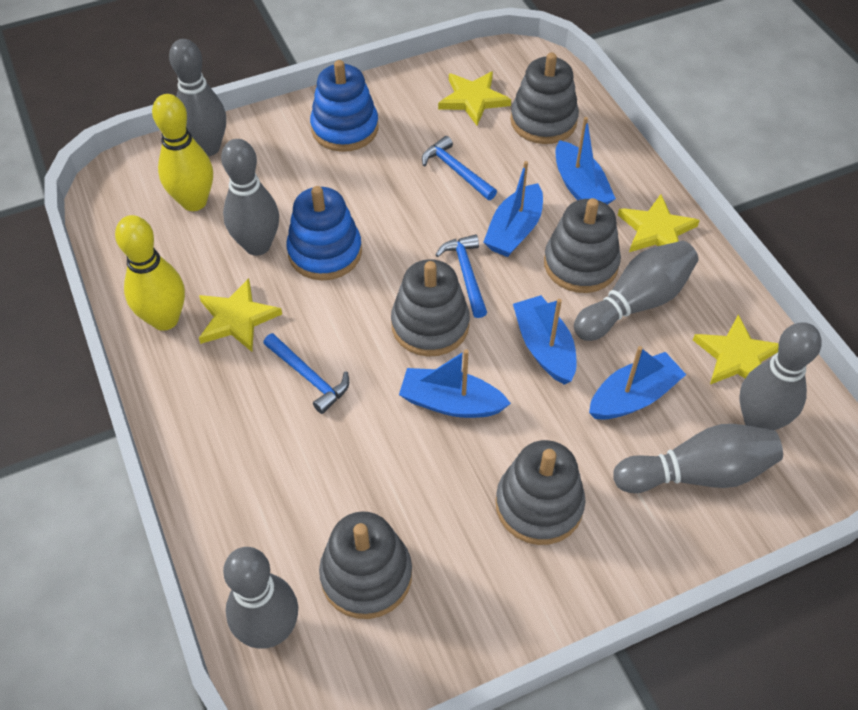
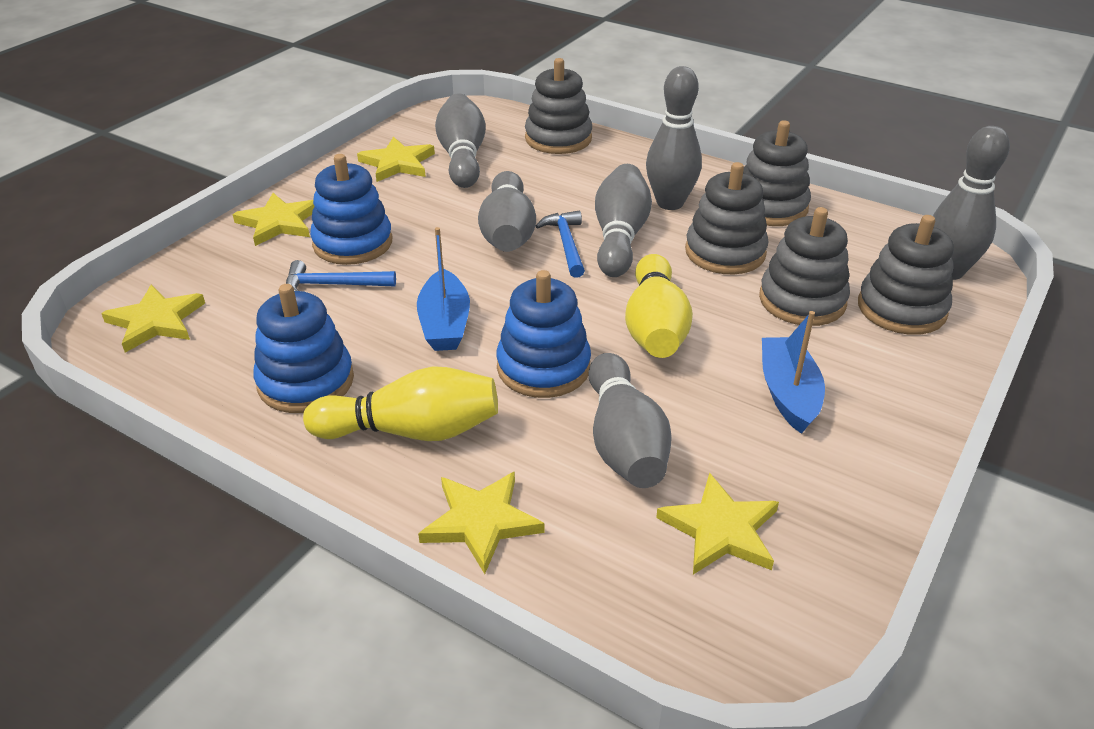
blue boat: [399,349,511,418] [483,161,543,257] [513,295,577,385] [556,117,616,205] [589,346,686,420] = 5 -> [417,227,470,351] [762,311,825,434] = 2
blue hammer: [263,333,349,414] [422,136,497,200] [436,234,487,318] = 3 -> [286,260,396,291] [535,211,585,278] = 2
blue stacking toy: [286,186,362,280] [310,60,379,152] = 2 -> [253,284,354,413] [310,154,392,265] [496,270,591,398] = 3
yellow star: [199,278,282,352] [438,71,511,125] [618,194,700,252] [693,315,779,384] = 4 -> [101,284,205,353] [233,193,315,246] [357,137,435,182] [418,472,544,574] [656,473,779,575] = 5

